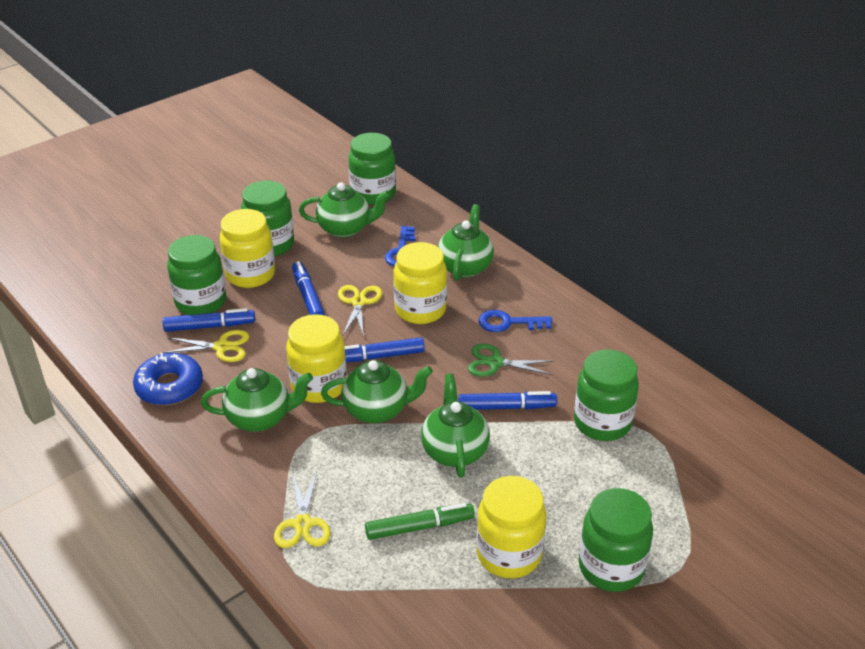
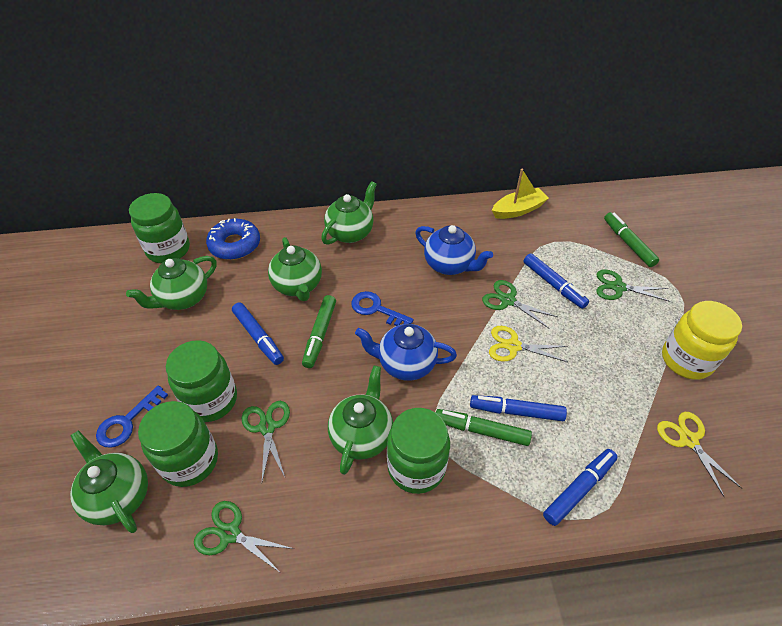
blue teapot: none = 0 -> [355,324,457,381] [415,225,493,275] = 2
green jar: [167,235,226,315] [241,181,294,257] [348,133,396,205] [574,350,639,441] [579,488,653,592] = 5 -> [129,193,190,263] [138,401,218,487] [166,340,237,422] [387,408,450,494] = 4
green marker: [365,503,475,540] = 1 -> [302,295,336,368] [436,409,532,446] [604,212,659,267] = 3
green scissors: [468,344,553,377] = 1 -> [194,501,294,573] [242,401,290,481] [482,280,558,329] [596,269,670,302] = 4
yellow boat: none = 0 -> [492,169,549,219] = 1
yellow jar: [220,209,275,288] [286,314,347,403] [393,242,447,324] [476,476,546,578] = 4 -> [662,301,742,380] = 1
yellow scissors: [163,330,249,362] [274,472,330,548] [338,285,382,337] = 3 -> [489,326,567,362] [657,412,743,497] = 2

